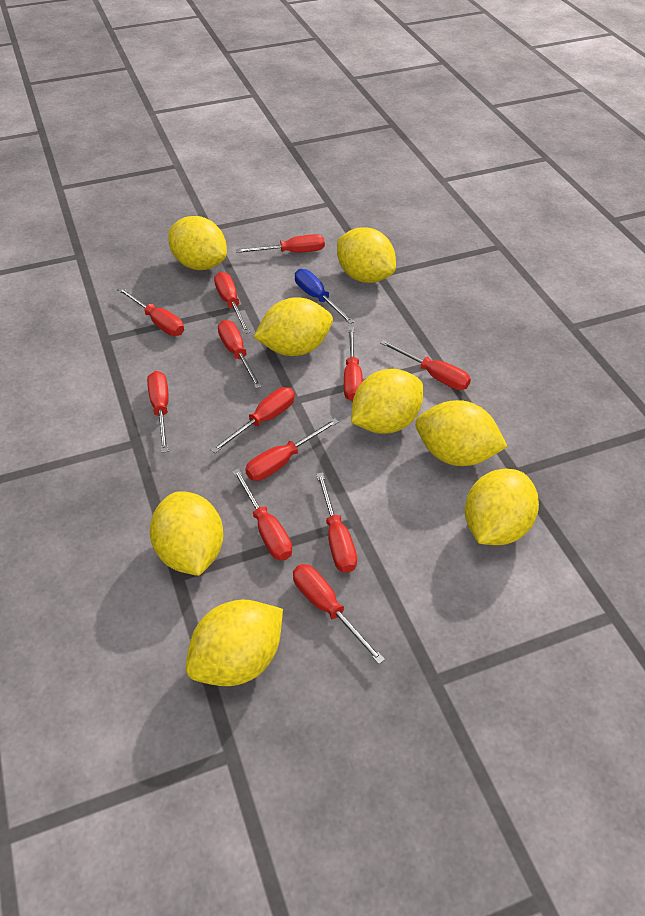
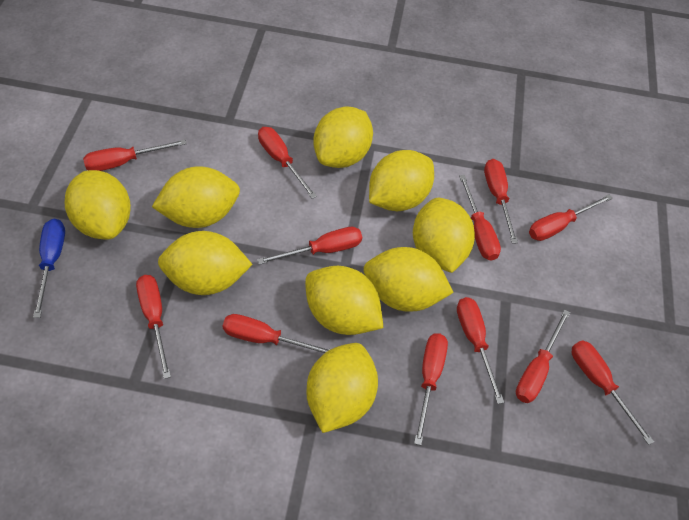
yellow lemon: [150,491,223,576] [168,216,227,270] [186,599,283,686] [254,297,333,356] [337,227,396,283] [351,369,423,434] [415,400,508,466] [465,469,539,545] = 8 -> [65,170,131,239] [152,166,240,228] [158,231,253,295] [305,266,383,335] [306,343,378,433] [313,107,373,168] [364,247,454,312] [369,150,434,211] [413,198,475,273] = 9

